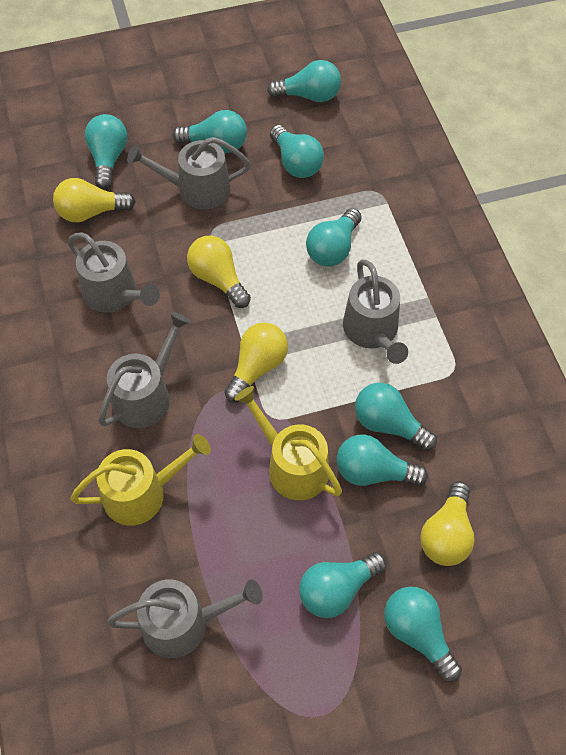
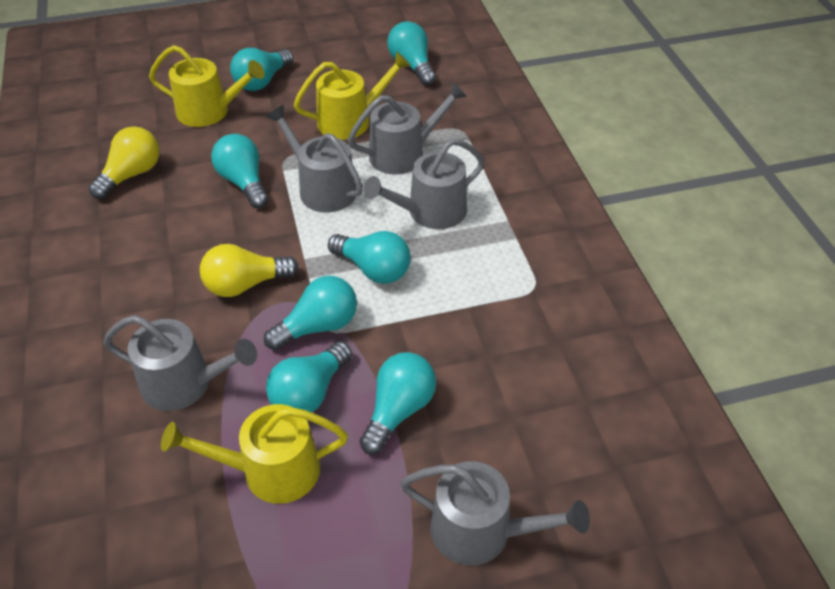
turquoise light bulb: [85,114,127,189] [173,110,247,153] [267,60,341,102] [270,125,324,178] [299,552,387,618] [306,208,361,267] [336,434,428,486] [355,383,437,451] [384,586,462,682] = 9 -> [211,134,269,208] [230,48,293,91] [264,276,357,350] [266,341,352,413] [328,231,411,284] [360,352,436,455] [387,21,436,85] = 7
yellow light bulb: [53,178,136,222] [187,236,251,308] [224,323,288,403] [420,481,475,566] = 4 -> [89,126,160,199] [200,244,299,297] = 2
yellow watering can: [70,434,211,526] [235,386,342,500] = 2 -> [149,45,264,127] [161,404,348,504] [294,52,411,140] = 3

